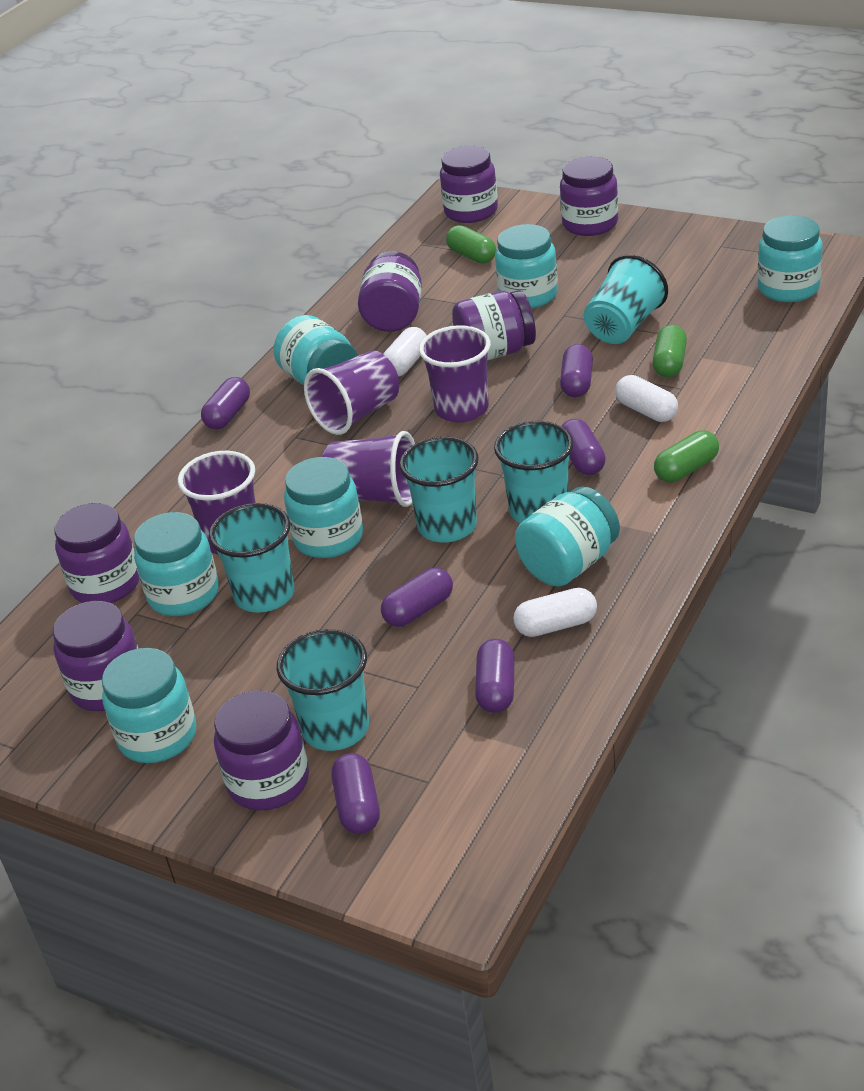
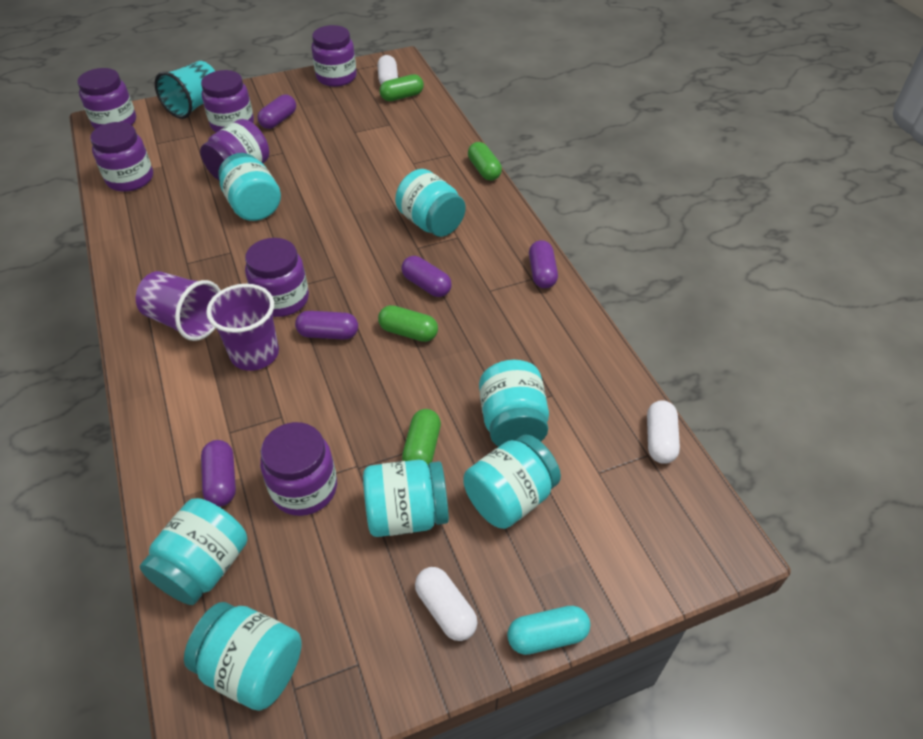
green capsule: [446,225,496,264] [652,324,687,377] [654,430,719,482] = 3 -> [378,305,438,342] [380,74,424,101] [402,409,441,465] [468,142,502,181] = 4
purple capsule: [201,377,250,430] [331,753,380,834] [381,568,453,627] [475,639,514,713] [560,344,593,398] [562,419,606,475] = 6 -> [201,440,236,507] [257,94,296,129] [295,311,358,340] [402,256,452,297] [529,240,558,288] = 5
purple cup: [178,451,256,555] [304,350,399,435] [322,431,415,507] [419,325,491,422] = 4 -> [136,271,221,341] [206,284,279,371] = 2
turquoise capsule: none = 0 -> [507,606,590,655] = 1
turquoise cup: [209,503,295,613] [277,629,369,751] [399,437,479,543] [494,421,574,523] [584,255,668,344] = 5 -> [155,61,215,119] = 1

